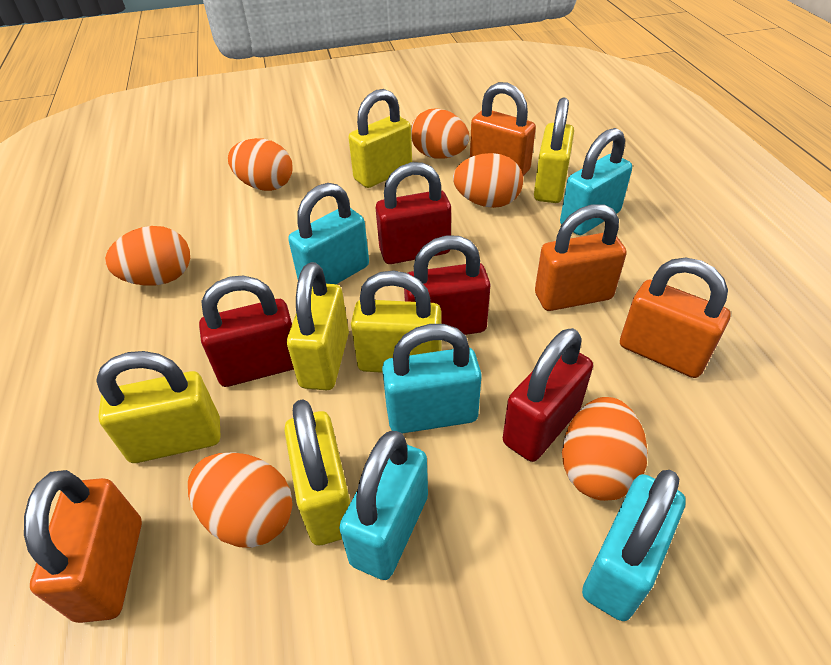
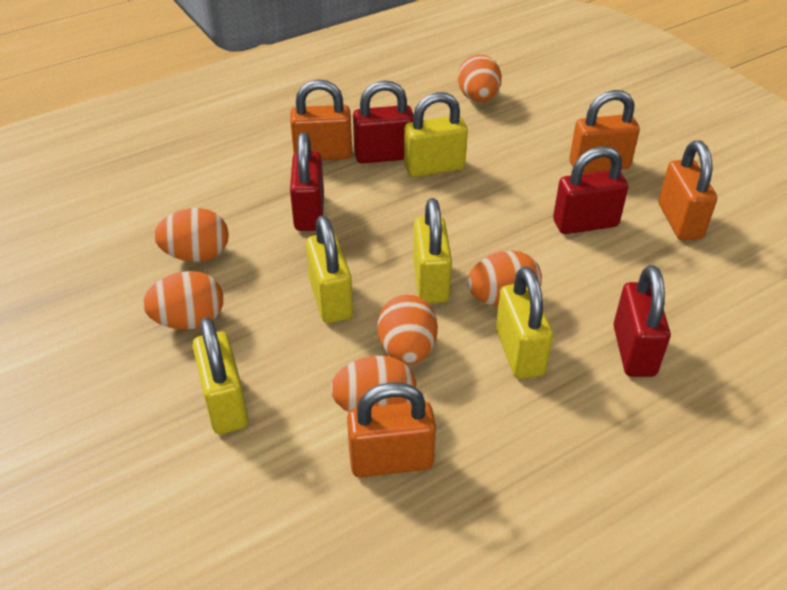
turquoise padlock: [288,183,369,284] [339,431,428,580] [382,324,482,433] [560,128,632,235] [582,470,686,621] = 5 -> none = 0
yellow padlock: [96,351,220,463] [284,399,351,545] [287,262,349,390] [348,89,412,188] [351,270,442,373] [534,98,574,203] = 6 -> [192,317,248,434] [306,216,353,323] [404,92,468,177] [413,198,452,303] [496,267,553,379] = 5

